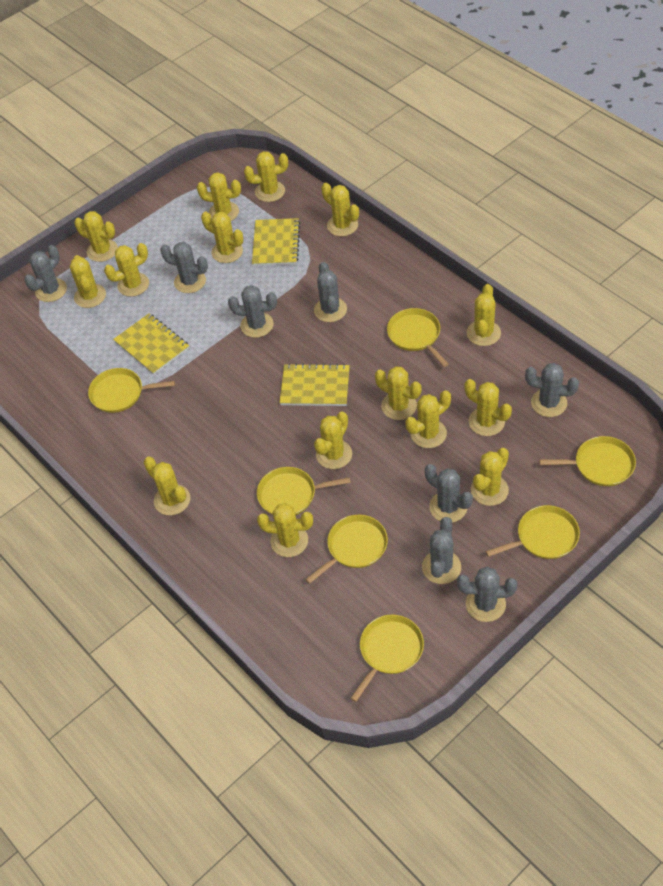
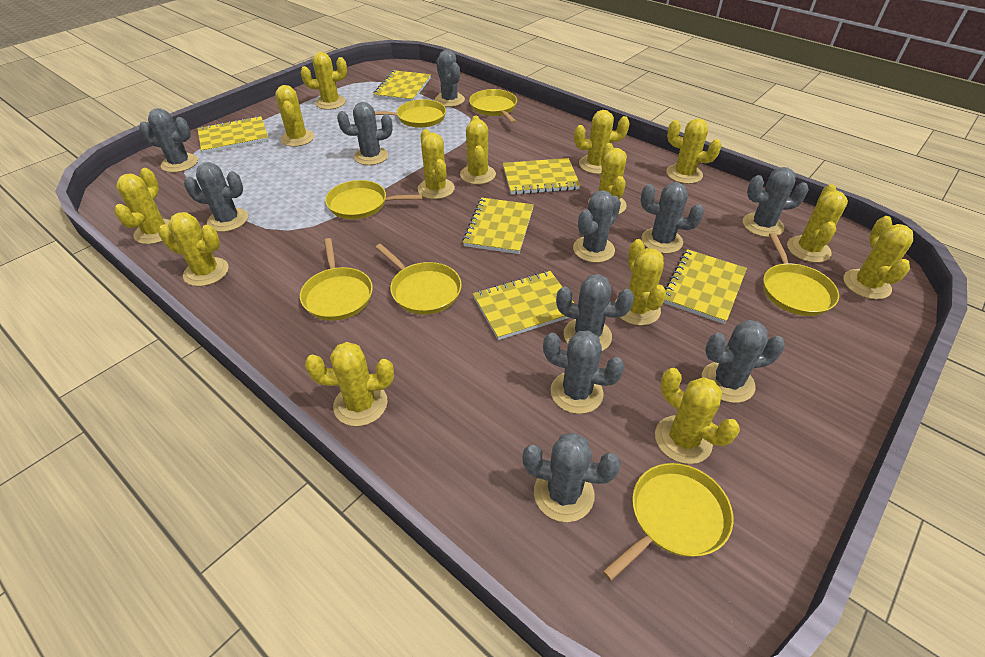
grey cactus: [24,245,67,302] [160,242,208,293] [228,285,277,338] [314,262,347,322] [422,517,461,584] [425,464,473,523] [457,567,517,622] [525,363,579,417] = 8 -> [139,108,198,173] [184,162,248,232] [337,102,393,165] [435,50,465,107] [523,433,621,522] [543,331,624,414] [556,274,634,351] [573,190,621,263] [641,182,704,254] [702,320,785,403] [743,167,809,237] = 11
yellow cactus: [70,255,106,308] [74,211,118,262] [104,243,149,297] [144,457,190,515] [197,172,241,221] [201,211,243,263] [244,151,288,202] [257,503,313,557] [314,412,352,469] [321,183,359,236] [375,366,421,420] [405,390,451,448] [465,379,512,436] [467,284,501,346] [471,448,509,506] = 15 -> [114,168,170,244] [159,212,229,286] [275,85,314,147] [300,52,347,110] [305,342,394,426] [418,129,455,199] [460,116,496,184] [574,110,630,174] [588,143,627,214] [615,239,666,326] [655,368,740,464] [666,118,721,184] [787,184,848,263] [843,216,913,300] = 14
yellow notebook: [113,313,189,375] [252,218,300,266] [279,363,350,406] = 3 -> [197,116,269,154] [373,70,431,102] [462,198,534,254] [473,271,574,340] [503,158,580,195] [663,249,747,324] = 6

